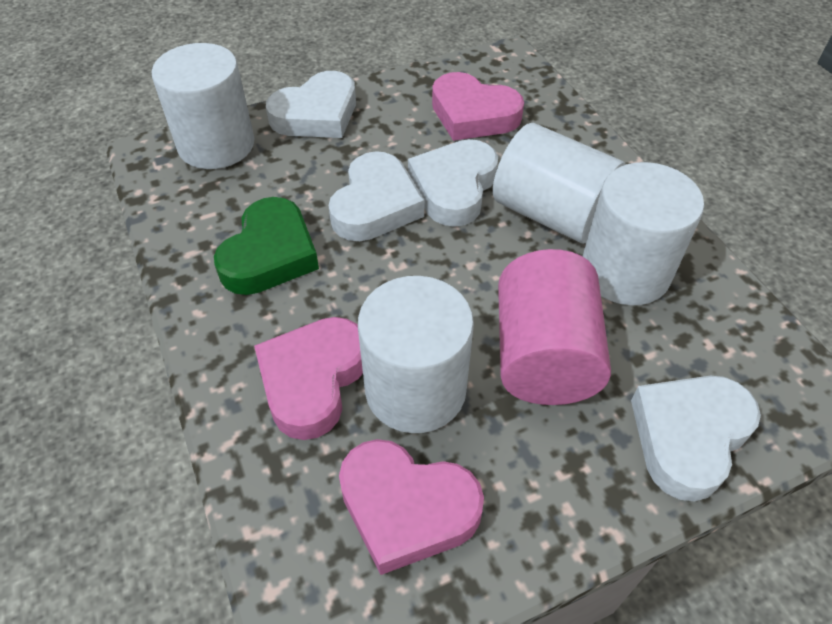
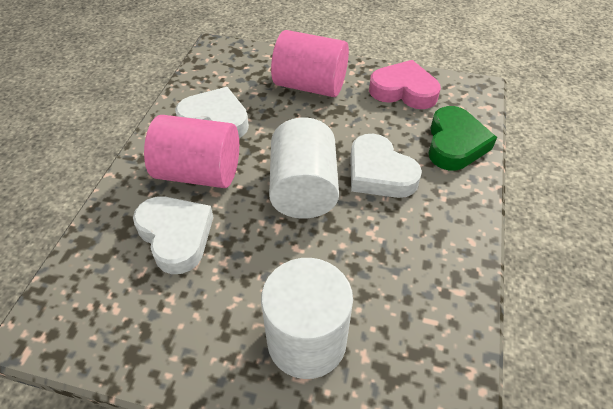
pink cylinder: [498,249,611,405] = 1 -> [144,115,239,188] [271,30,349,97] = 2
pink heart: [254,317,363,440] [339,439,484,575] [432,72,524,141] = 3 -> [369,60,441,109] = 1
white cylinder: [152,43,255,169] [358,276,474,433] [493,123,626,243] [583,162,704,306] = 4 -> [261,258,353,379] [269,117,339,219] = 2
white heart: [266,71,356,138] [329,151,424,241] [408,139,498,227] [631,376,761,501] = 4 -> [133,196,213,274] [175,87,249,138] [350,134,422,198] = 3

